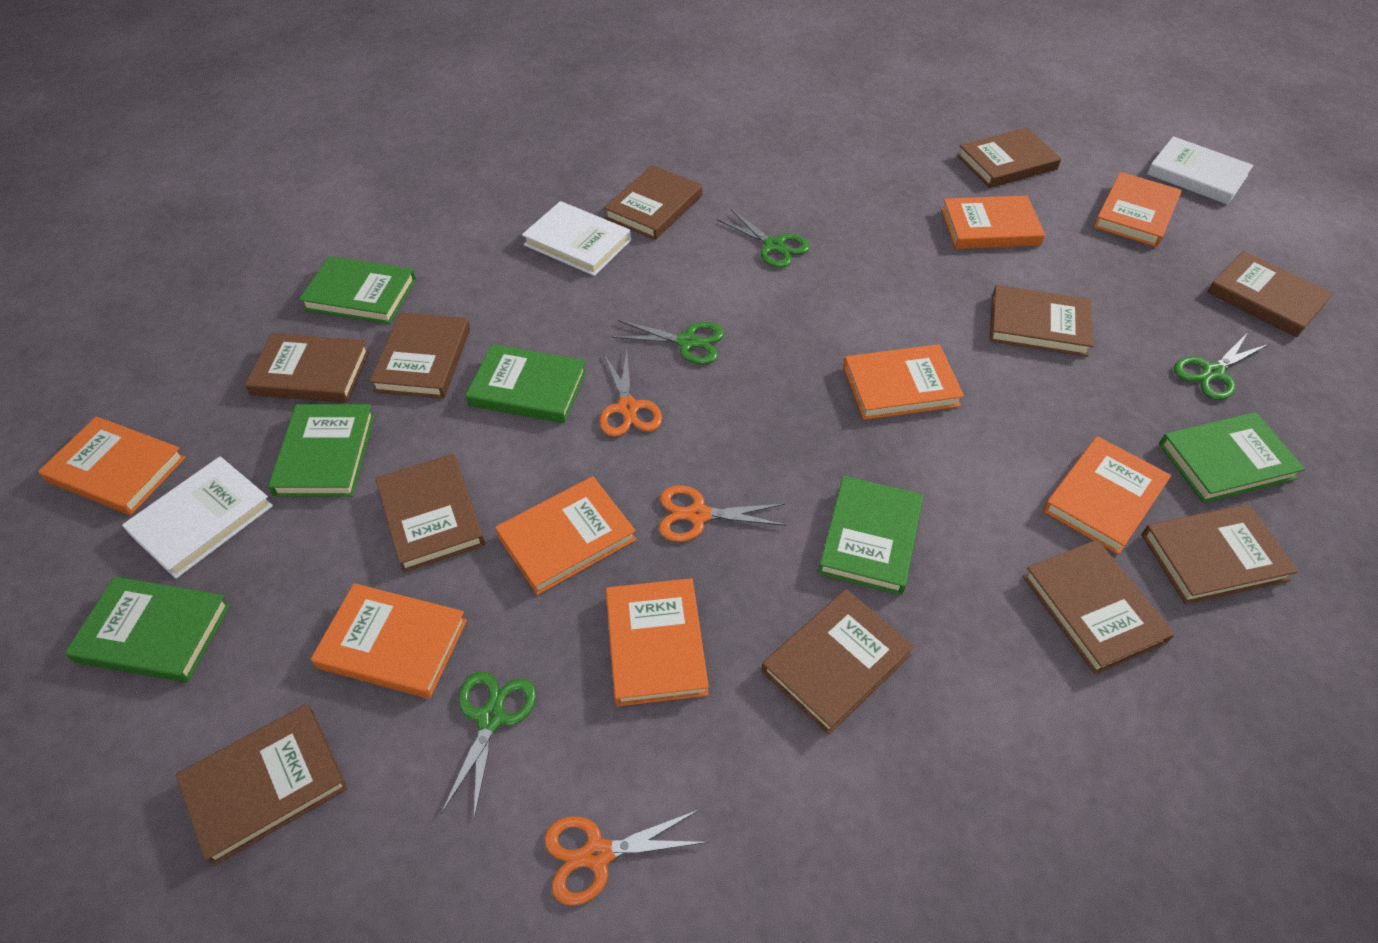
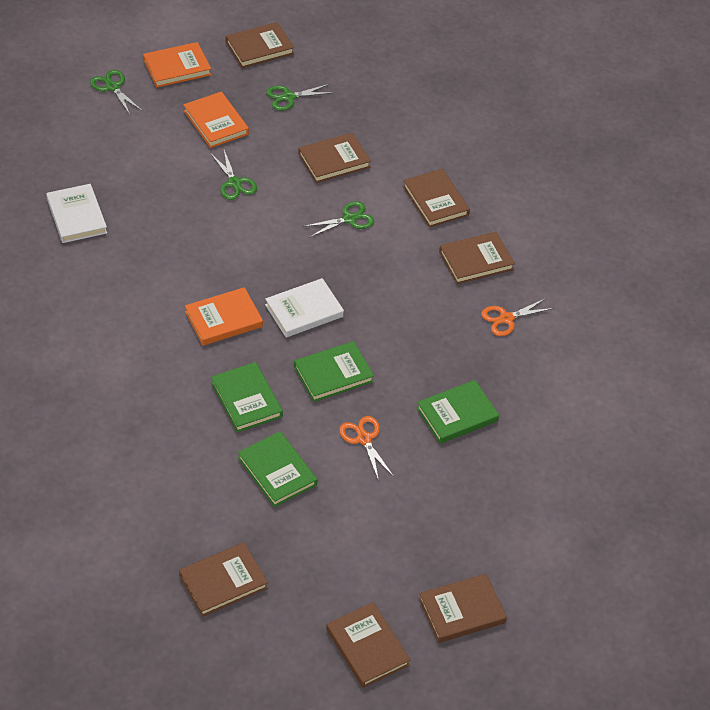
brown book: [176,704,347,866] [245,333,370,403] [370,313,470,398] [375,454,485,572] [604,165,702,240] [762,589,914,735] [957,127,1061,188] [990,285,1093,357] [1023,540,1175,674] [1142,504,1298,604] [1208,251,1333,337] = 11 -> [179,542,268,617] [226,22,294,68] [298,133,371,183] [326,602,411,688] [403,169,470,228] [419,574,507,643] [439,232,515,284] = 7
green book: [65,577,231,683] [268,404,375,497] [299,256,416,324] [466,344,587,423] [818,476,923,595] [1159,412,1305,503] = 6 -> [211,362,283,432] [238,431,318,507] [294,341,374,402] [417,380,499,444] = 4
orange book: [38,416,186,515] [311,583,467,699] [495,476,636,595] [606,578,709,706] [843,344,964,420] [941,195,1045,249] [1043,436,1171,555] [1094,172,1182,247] = 8 -> [143,42,211,88] [183,92,249,148] [185,287,263,346] = 3
orange scissors: [544,809,708,906] [599,351,662,437] [659,485,786,542] = 3 -> [339,416,394,481] [481,298,554,336] = 2
white book: [122,456,273,579] [522,201,631,276] [1147,136,1253,205] = 3 -> [46,184,107,243] [265,278,344,338] = 2

